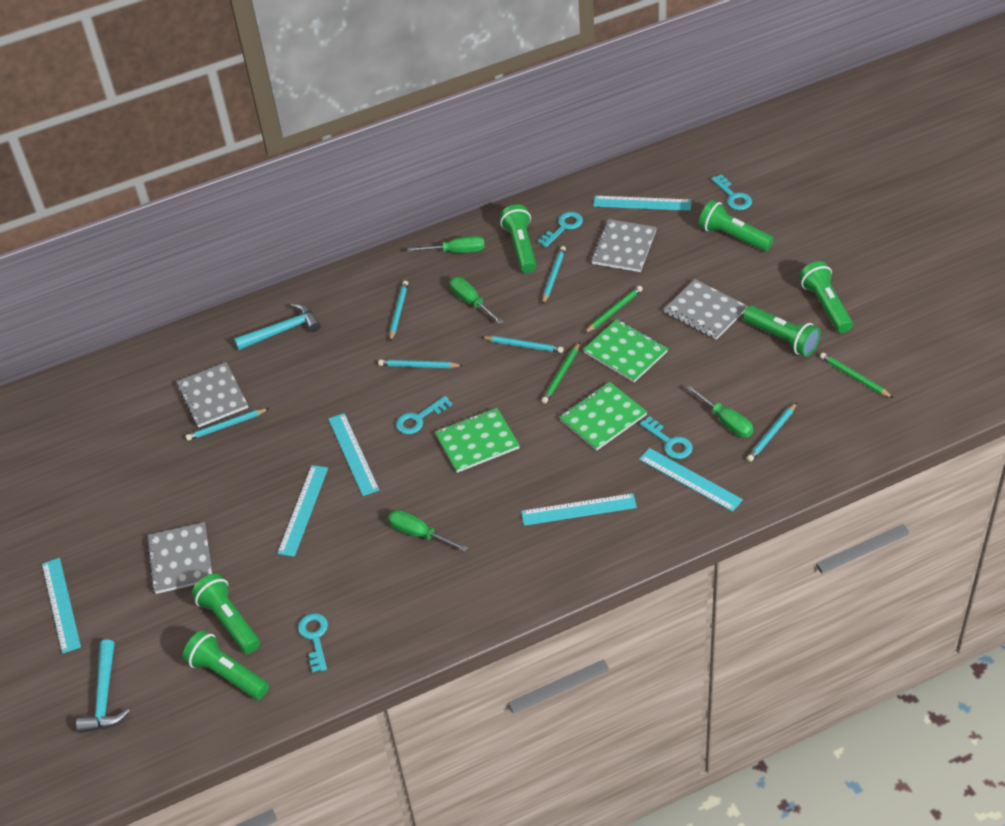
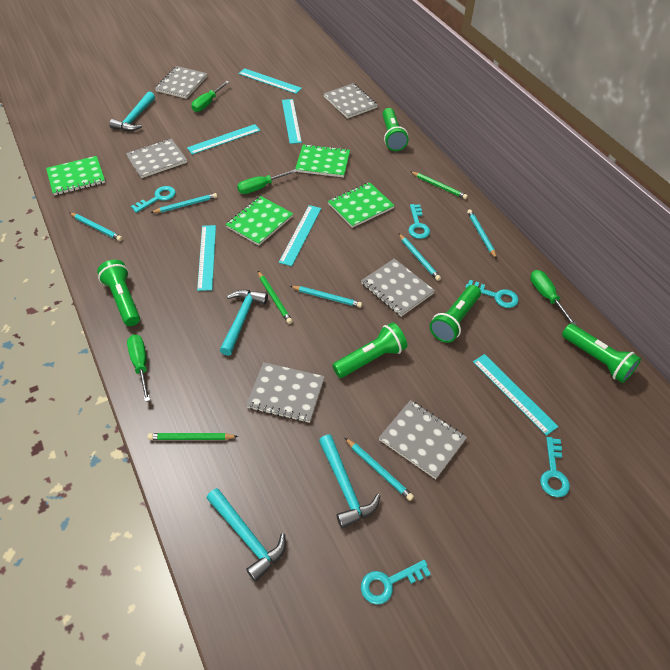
green flashlight: [183,630,269,700] [191,573,260,654] [500,204,536,273] [699,200,774,251] [743,306,821,357] [799,261,853,333] = 6 -> [97,260,140,326] [332,322,407,378] [382,108,409,151] [430,285,481,343] [562,324,641,383] = 5
green notebook: [435,408,520,473] [559,382,647,451] [583,319,668,382] = 3 -> [46,156,105,195] [225,196,293,246] [295,144,350,177] [328,182,395,228] = 4
grey notebook: [147,522,212,594] [176,362,248,428] [591,219,657,272] [664,279,748,340] = 4 -> [126,138,187,178] [155,66,207,99] [246,362,325,423] [324,83,378,119] [361,258,435,317] [379,400,467,479] = 6
turquoise hammer: [76,639,130,733] [234,304,321,350] = 2 -> [109,92,155,131] [206,488,286,582] [220,290,268,356] [319,435,380,528] = 4

